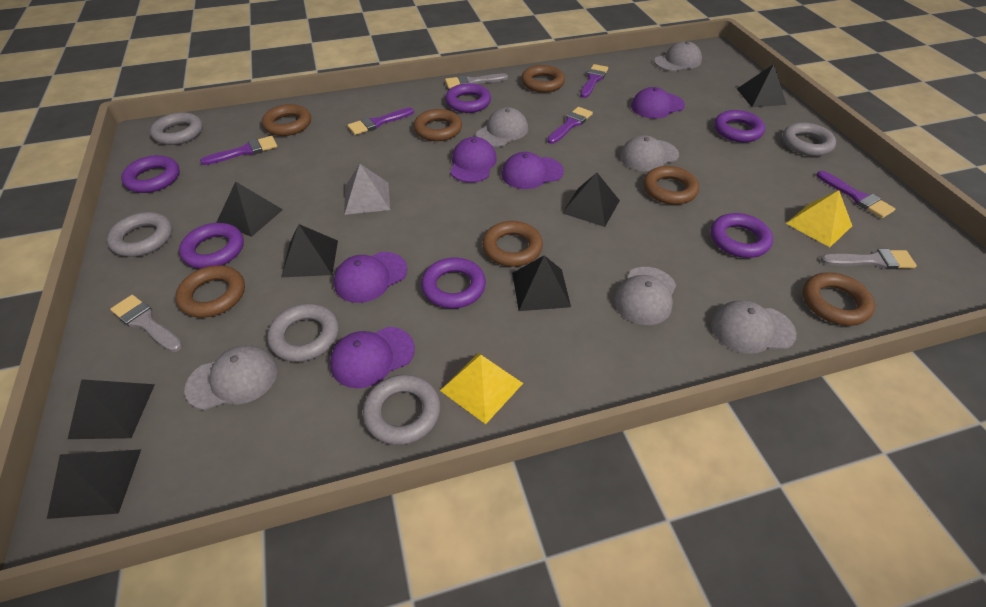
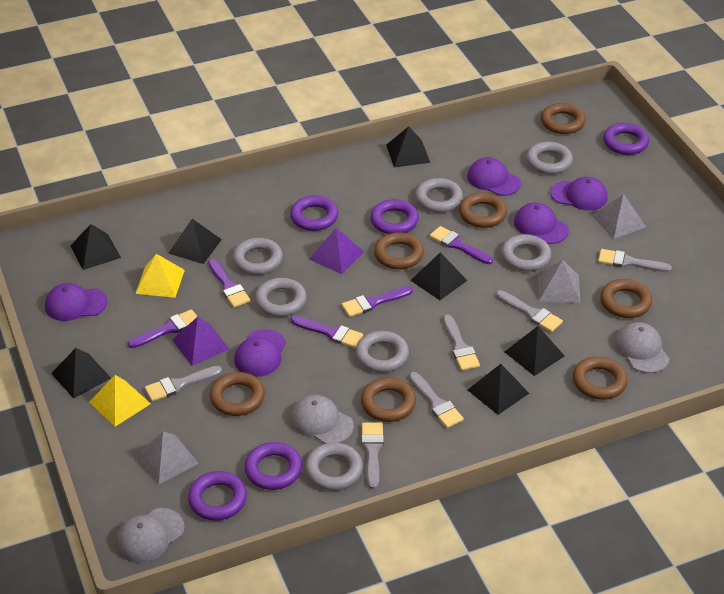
grey brush: [110,295,183,352] [445,74,508,89] [820,249,917,269] = 3 -> [145,366,222,402] [361,423,384,489] [409,372,464,428] [443,314,480,371] [496,290,563,332] [598,249,672,272] = 6
grey cap: [184,345,278,410] [476,107,528,147] [614,267,676,325] [620,135,679,171] [654,41,702,71] [711,300,797,354] = 6 -> [116,508,184,563] [291,395,354,444] [615,322,670,373] = 3
grey pyramid: [344,164,390,215] = 1 -> [136,432,199,485] [538,260,580,303] [592,194,646,239] = 3
grey ring: [107,212,172,257] [150,112,203,145] [267,304,339,362] [363,375,441,445] [782,122,836,156] = 5 -> [233,238,283,275] [255,278,307,317] [305,442,363,490] [355,331,409,373] [415,178,463,213] [501,234,551,271] [526,141,573,174] = 7
purple pyramid: none = 0 -> [172,316,229,366] [309,228,364,274] = 2
purple ring: [121,155,180,193] [179,223,244,269] [421,258,486,308] [445,83,491,113] [711,213,773,258] [714,110,765,142] = 6 -> [188,471,247,521] [244,442,302,490] [290,196,338,231] [370,199,419,234] [603,123,649,155] = 5

